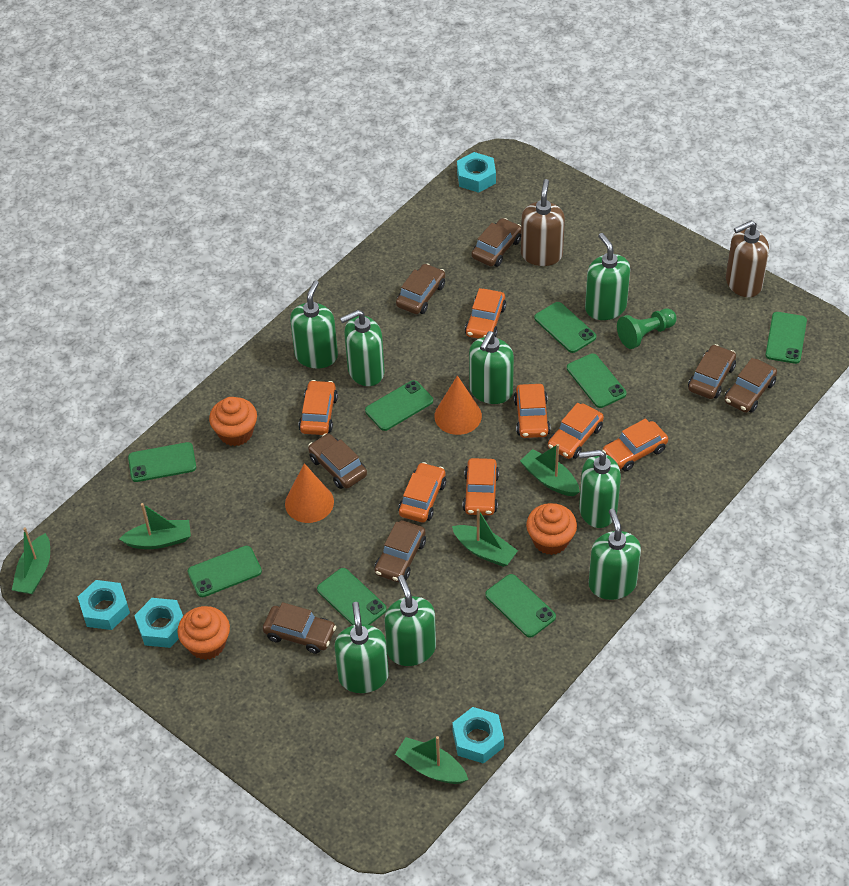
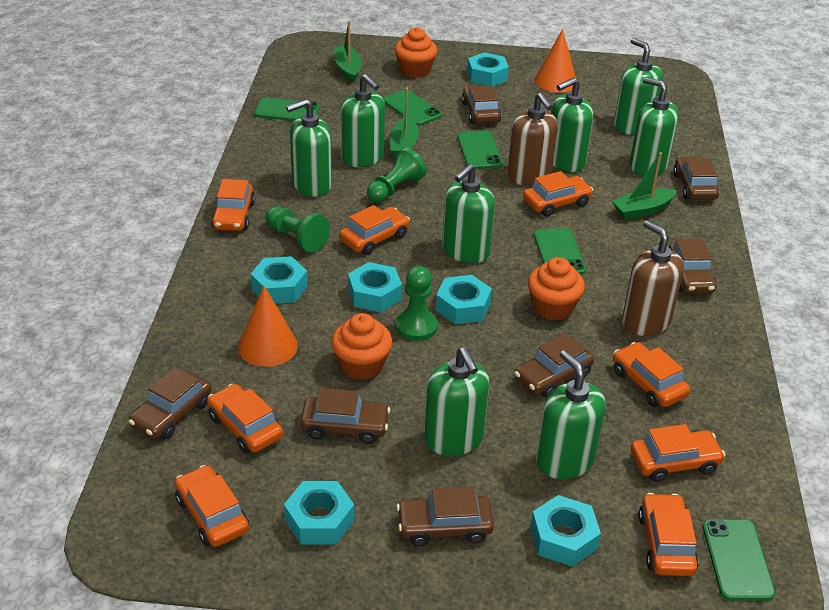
green boat: [12,527,50,594] [119,503,191,549] [395,736,468,784] [452,509,518,567] [520,444,580,496] = 5 -> [334,21,362,83] [390,87,419,158] [612,152,677,220] = 3
green pawn: [617,309,677,349] = 1 -> [266,206,330,253] [367,147,426,203] [396,266,438,341] = 3
green phone: [128,442,196,482] [188,546,262,597] [317,568,387,625] [365,380,433,431] [485,574,556,638] [534,302,596,353] [567,353,626,408] [765,312,807,364] = 8 -> [254,97,320,121] [383,90,442,126] [457,131,503,169] [534,228,586,275] [703,519,775,601] = 5
orange car: [299,380,338,435] [398,462,446,523] [463,458,499,515] [465,288,506,339] [514,384,550,438] [548,403,604,459] [602,418,668,471] = 7 -> [175,465,249,547] [207,384,283,453] [211,179,255,231] [339,205,410,255] [523,171,593,216] [613,342,690,407] [631,424,725,482] [638,493,699,576] = 8
turquoise nut: [78,580,130,630] [134,598,183,648] [452,707,504,764] [457,152,496,193] = 4 -> [251,256,308,304] [284,481,354,545] [348,262,402,312] [436,275,492,324] [467,52,509,87] [531,495,601,566] = 6

